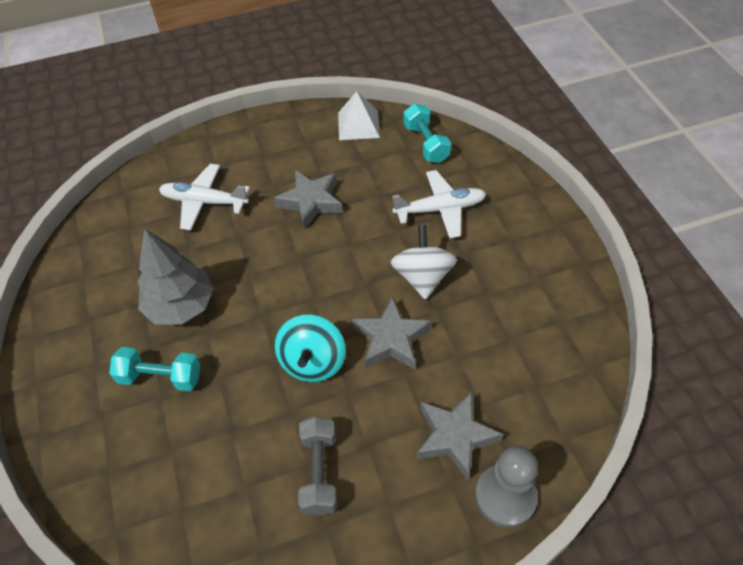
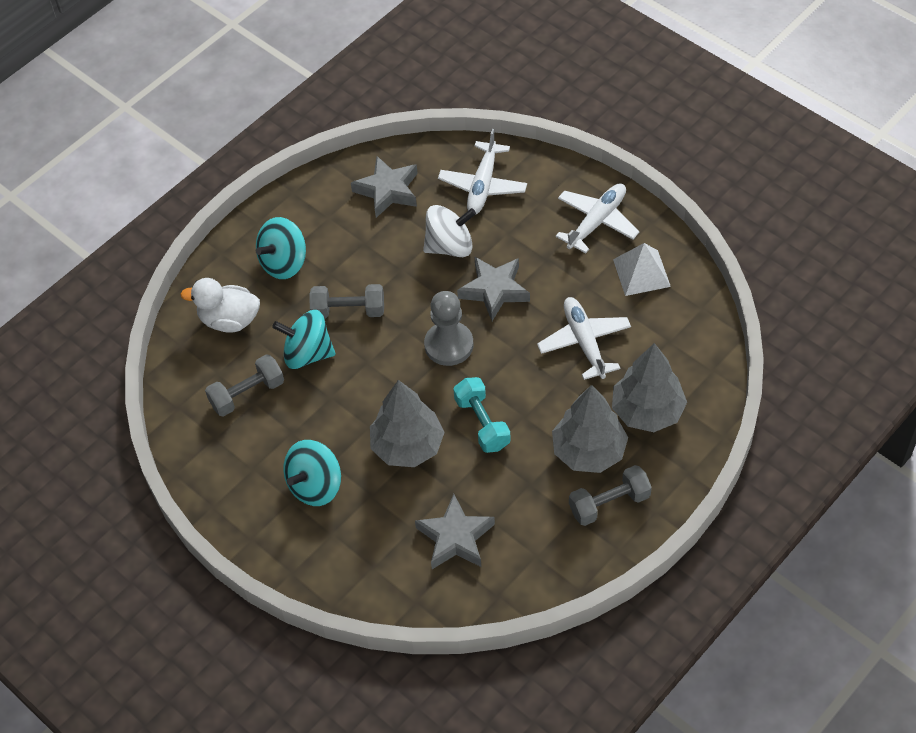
grey dumbbell: [298,416,337,516] = 1 -> [205,354,284,417] [309,284,384,319] [569,465,652,526] = 3
grey tree: [138,229,214,325] = 1 -> [370,380,445,467] [552,385,628,473] [612,343,687,432] = 3
turquoise dumbbell: [109,347,200,391] [403,103,451,163] = 2 -> [453,377,511,453] = 1
turquoise spinning top: [275,315,346,382] = 1 -> [256,217,306,279] [272,310,335,369] [283,440,341,506] = 3
white duck: none = 0 -> [181,278,260,333] = 1
white plane: [159,164,250,230] [392,170,486,238] = 2 -> [438,129,527,215] [537,297,631,380] [556,183,639,254] = 3

